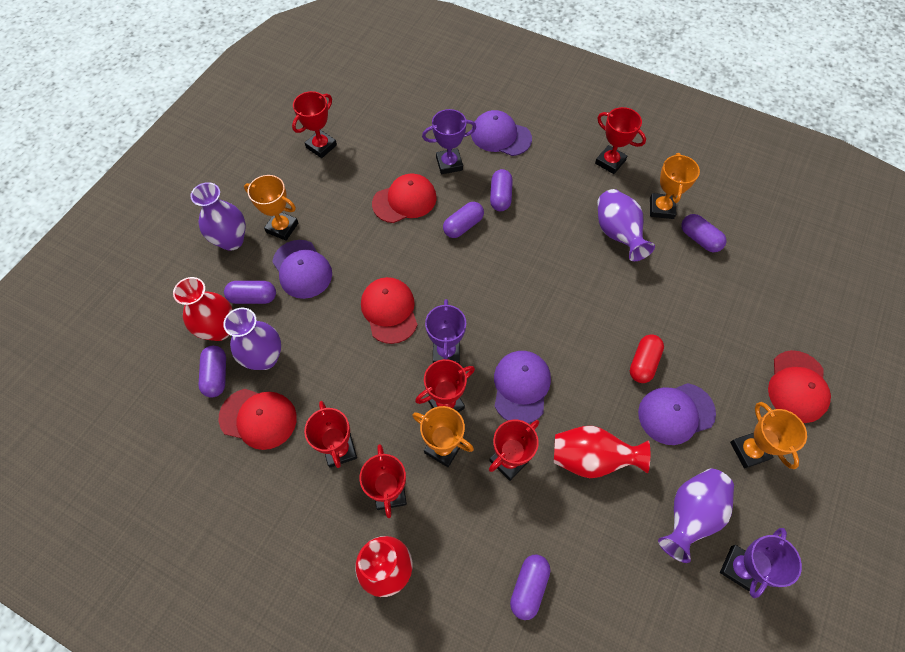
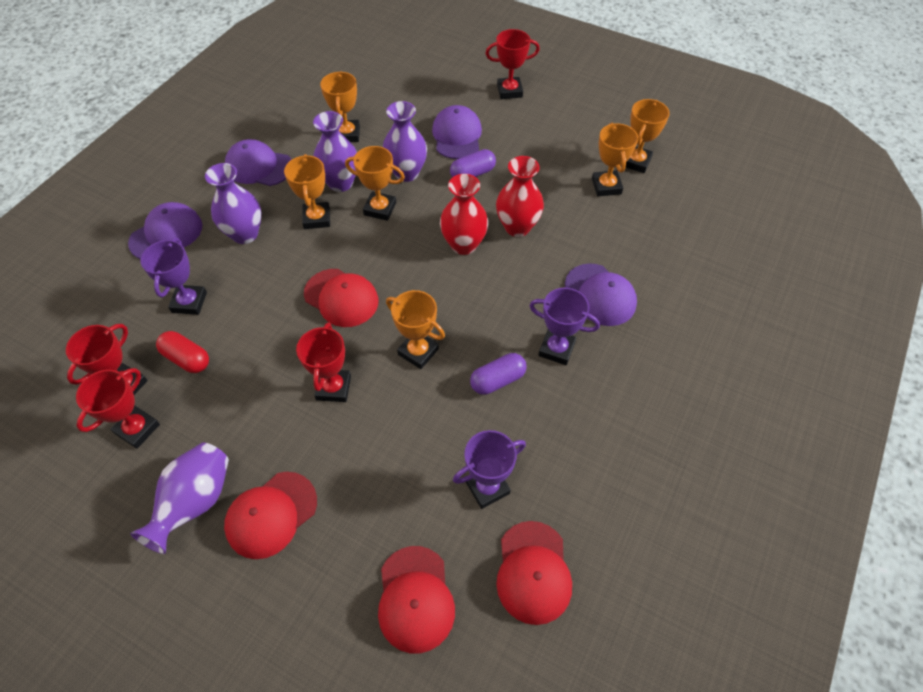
orange trophy: [244,175,298,241] [412,406,474,467] [650,153,700,219] [730,402,807,469] = 4 -> [284,154,330,229] [320,71,360,142] [345,146,405,221] [386,290,445,369] [592,123,638,196] [625,99,670,173] = 6
purple capsule: [199,345,226,398] [224,281,276,304] [443,202,484,238] [490,169,513,211] [510,554,550,620] [681,214,727,252] = 6 -> [450,149,496,177] [470,353,527,395] = 2
red trophy: [292,91,337,158] [304,401,357,468] [360,444,407,518] [415,359,475,412] [489,420,539,481] [595,107,646,174] = 6 -> [66,324,148,395] [76,368,160,449] [296,323,351,402] [485,29,540,99] = 4
red vase: [173,277,233,341] [355,536,412,597] [554,426,650,478] = 3 -> [440,174,488,255] [496,156,544,237] = 2

